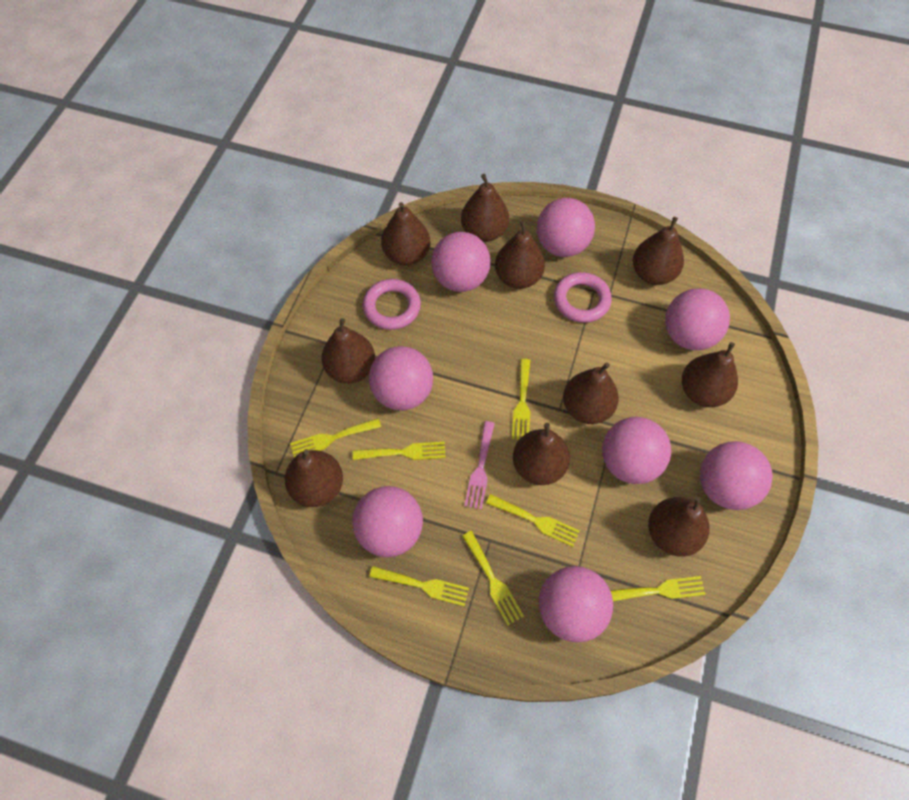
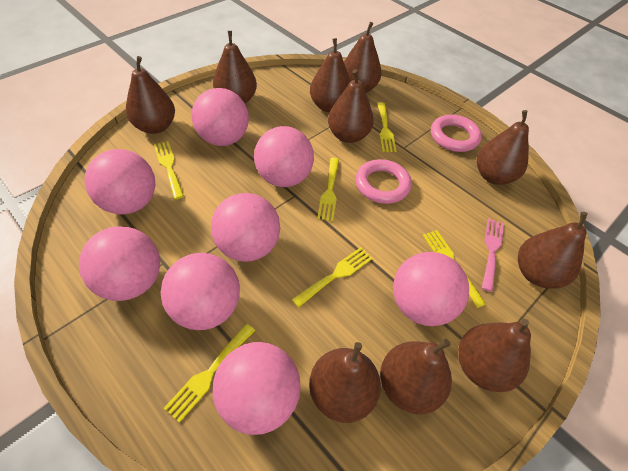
yellow fork: [290,418,381,458] [353,442,446,460] [369,566,469,606] [462,531,524,626] [486,494,580,547] [512,359,531,440] [610,576,706,601] = 7 -> [154,141,184,199] [164,324,255,423] [292,247,373,308] [317,158,339,221] [377,102,396,152] [423,230,486,308] = 6

